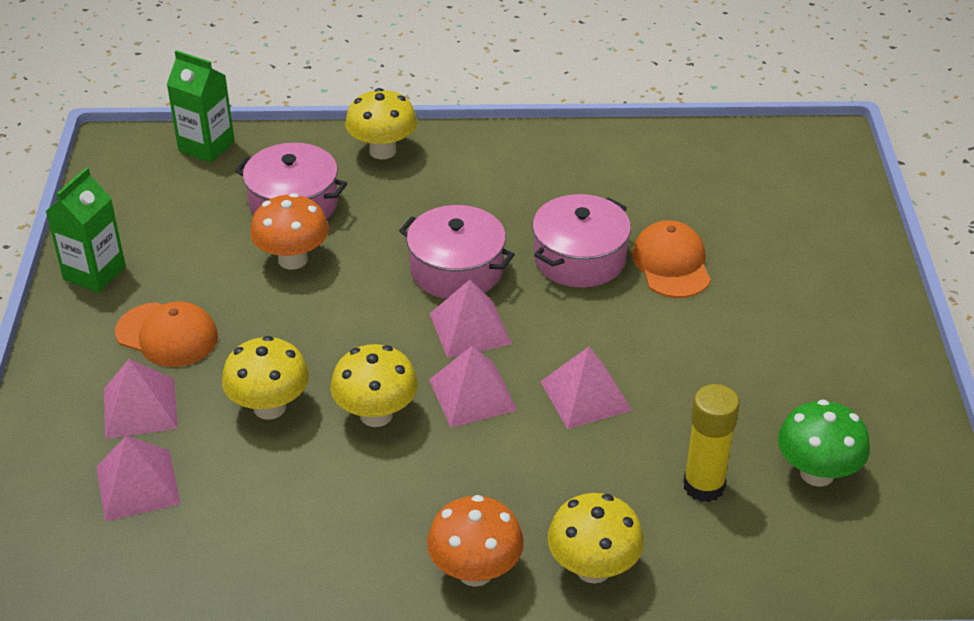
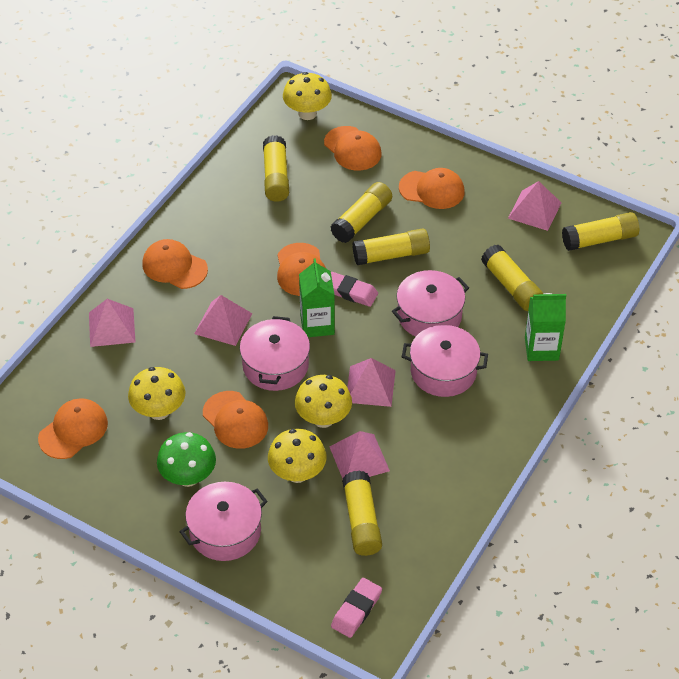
orange cap: [115,301,218,367] [632,220,711,298] = 2 -> [38,398,108,459] [142,239,208,289] [203,391,268,449] [277,243,326,296] [324,126,381,171] [399,168,465,209] = 6
orange mushroom: [250,193,329,270] [427,495,524,587] = 2 -> none = 0
pink eraser: none = 0 -> [331,272,378,307] [331,578,382,638] = 2
pink pot: [235,143,347,219] [399,205,515,299] [532,194,631,288] = 3 -> [180,482,268,561] [240,316,310,391] [392,270,469,337] [402,325,488,397] = 4
yellow glue stick: [683,384,740,502] = 1 -> [263,135,289,202] [331,182,392,243] [342,470,382,556] [352,229,430,265] [481,245,543,311] [562,212,639,251] = 6

